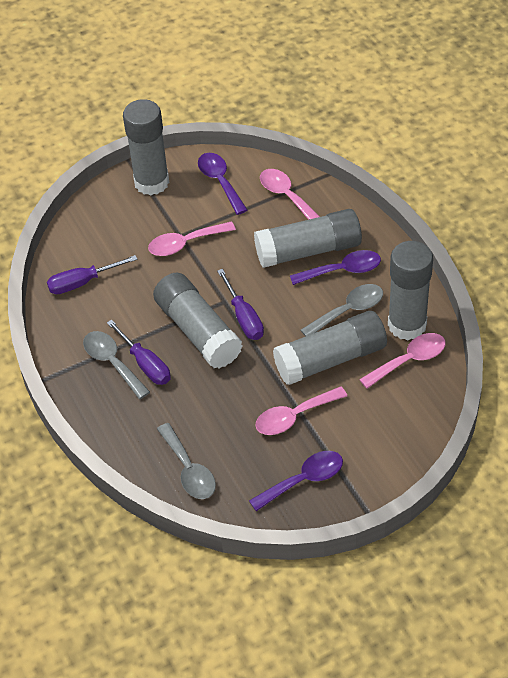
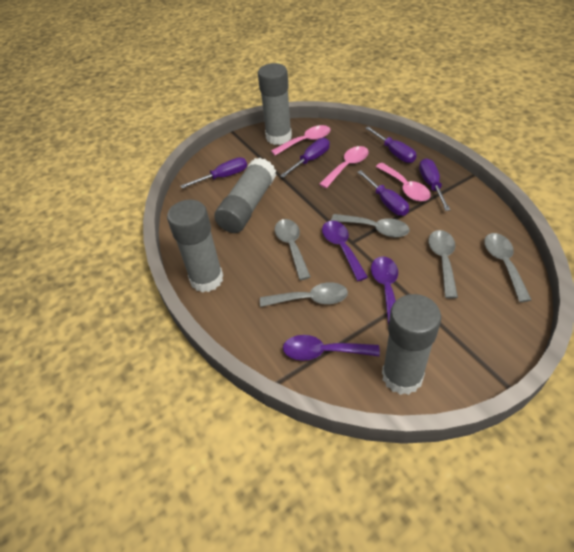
grey glue stick: [123,99,169,195] [153,273,242,368] [254,209,362,268] [273,311,387,385] [388,241,433,340] = 5 -> [167,200,223,293] [214,158,276,233] [258,63,292,145] [382,294,441,395] = 4
grey spoon: [83,331,150,399] [157,423,216,499] [301,284,383,337] = 3 -> [260,282,348,307] [275,219,311,280] [331,214,410,237] [429,230,458,298] [484,233,531,302] = 5
pink spoon: [148,221,236,256] [255,386,347,435] [260,169,320,220] [359,333,446,389] = 4 -> [271,125,330,156] [319,146,369,188] [376,163,431,201] = 3
purple screwdriver: [47,255,138,294] [107,320,171,385] [217,269,264,340] = 3 -> [181,157,247,188] [280,138,330,178] [357,170,409,216] [365,126,417,163] [419,158,450,211] = 5

